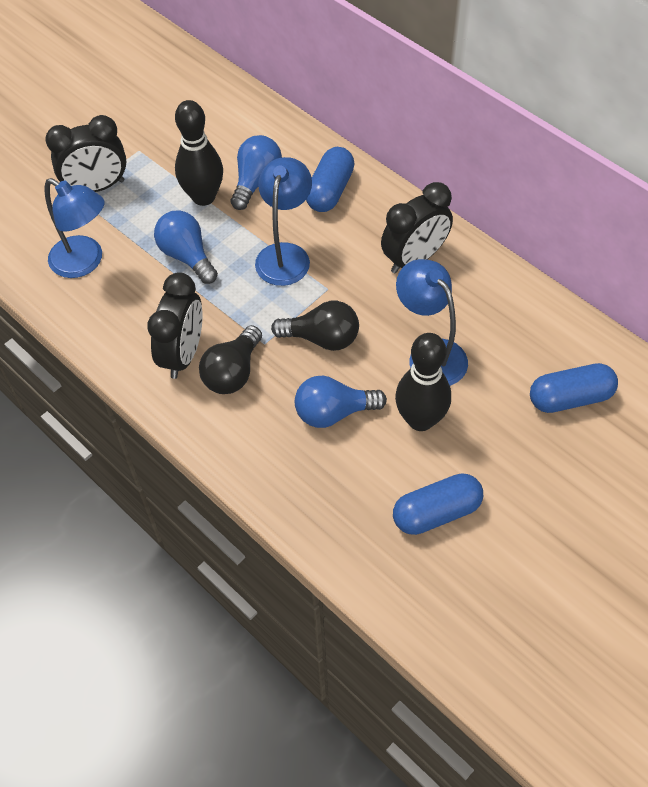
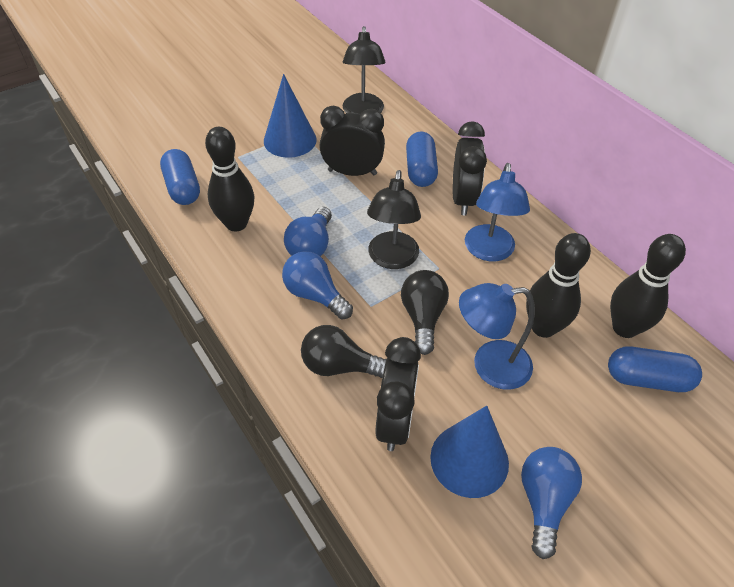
black bowling pin: [175,100,223,206] [395,333,451,431] = 2 -> [205,127,254,231] [526,233,591,338] [610,234,686,338] = 3
black lamp: none = 0 -> [343,26,386,114] [367,170,421,269] = 2
blue cone: none = 0 -> [264,74,317,158] [430,406,509,498] = 2
blue lamp: [45,178,105,278] [255,157,312,286] [396,259,468,386] = 3 -> [459,283,535,390] [465,163,530,261] = 2

